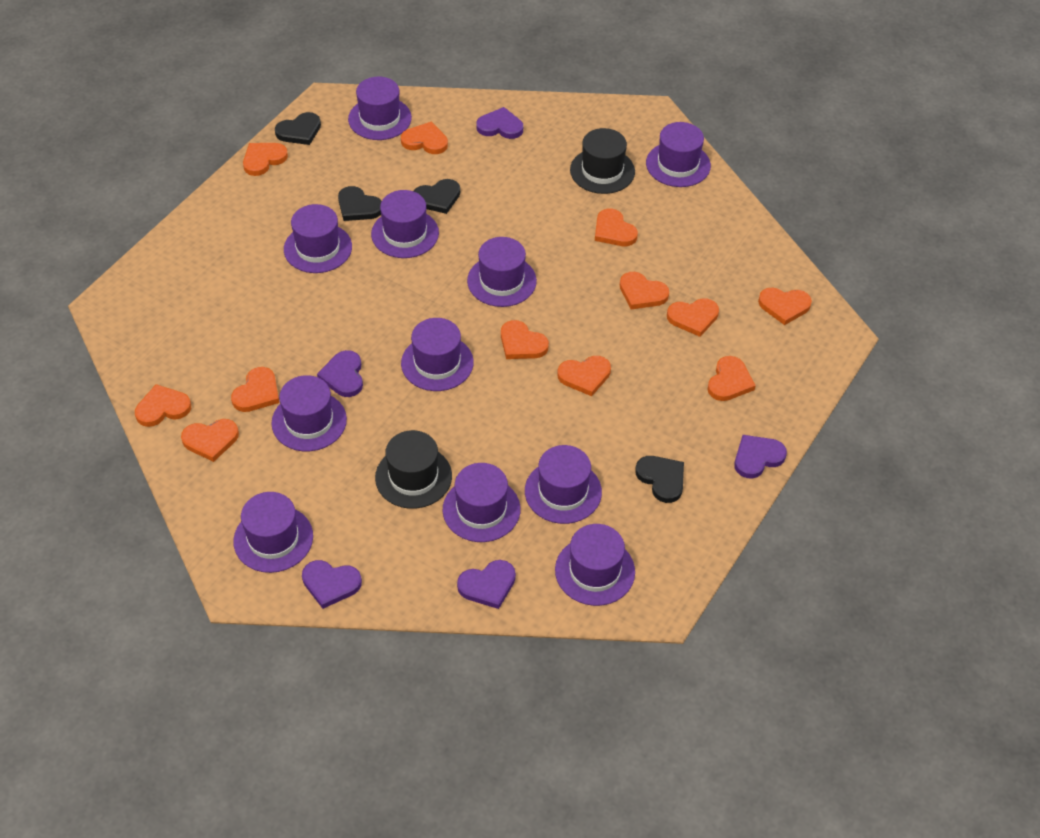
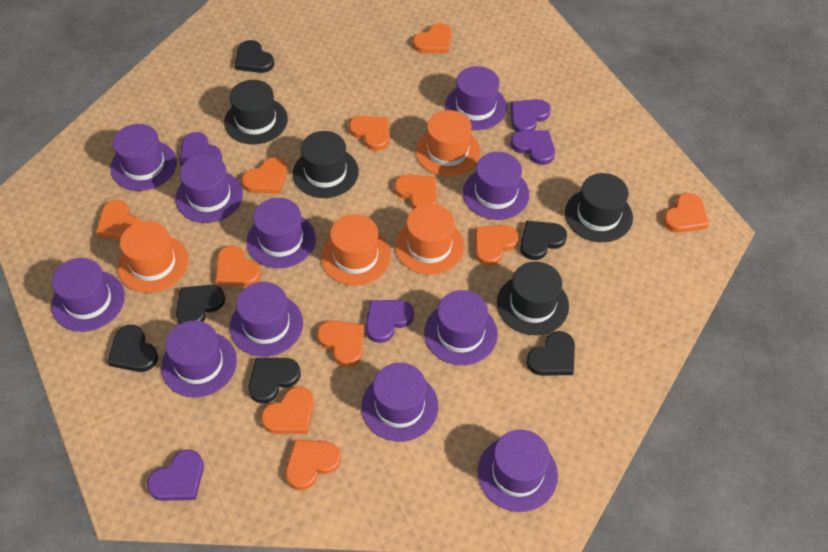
black hat: [375,430,452,509] [570,128,635,194] = 2 -> [224,80,288,144] [293,131,359,198] [497,262,569,335] [565,173,633,242] = 4
black heart: [275,112,321,145] [338,186,382,221] [414,179,460,214] [635,456,684,503] = 4 -> [107,325,158,372] [176,285,225,324] [235,40,274,73] [248,358,301,404] [520,221,567,260] [526,331,575,376] = 6
orange hat: none = 0 -> [117,221,189,293] [321,214,391,286] [395,204,464,275] [416,110,480,176] = 4
orange heart: [135,384,191,427] [181,419,239,462] [231,367,279,412] [243,143,288,176] [401,122,448,154] [501,320,549,359] [557,356,611,396] [595,209,638,246] [620,272,669,310] [667,298,719,337] [708,356,756,401] [758,288,812,325] = 12 -> [96,200,140,240] [215,245,261,287] [242,157,287,194] [261,386,314,434] [285,439,341,490] [317,321,364,367] [349,116,389,151] [394,175,437,209] [413,23,452,53] [475,225,519,266] [663,193,709,233] = 11

